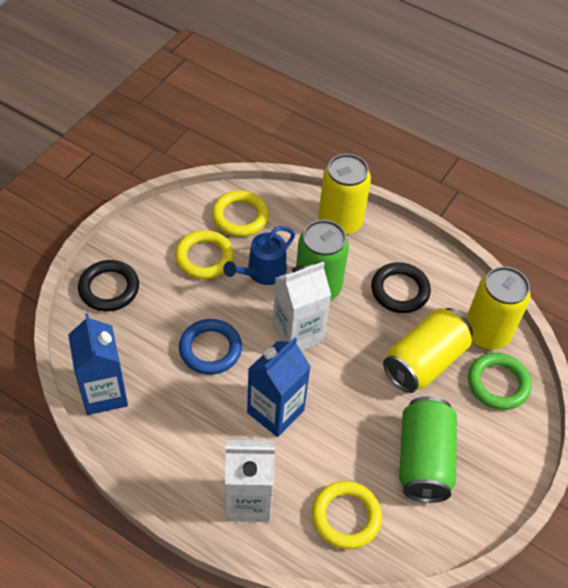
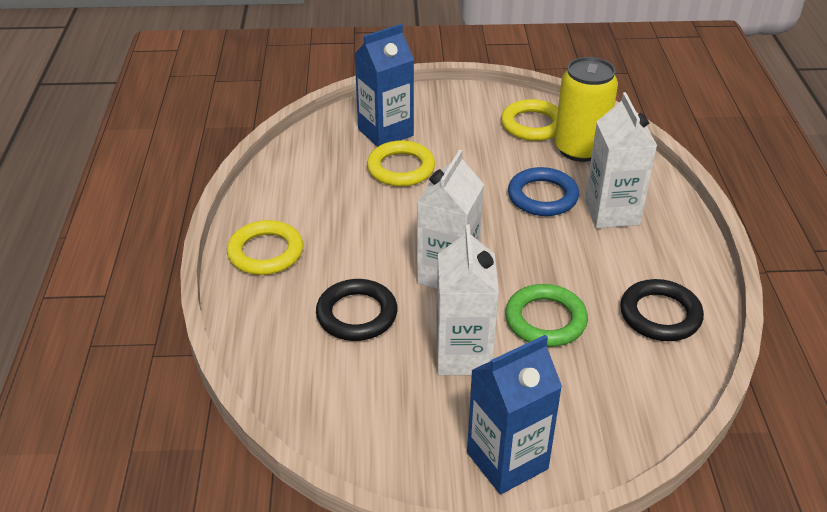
blue watering can: [223,226,295,285] = 1 -> none = 0
green can: [296,220,349,301] [399,396,457,503] = 2 -> none = 0
white carton: [225,440,275,522] [272,262,331,350] = 2 -> [417,150,484,289] [436,224,499,375] [585,92,657,228] = 3
yellow can: [318,154,371,235] [383,308,473,393] [466,267,530,350] = 3 -> [554,57,618,162] = 1

